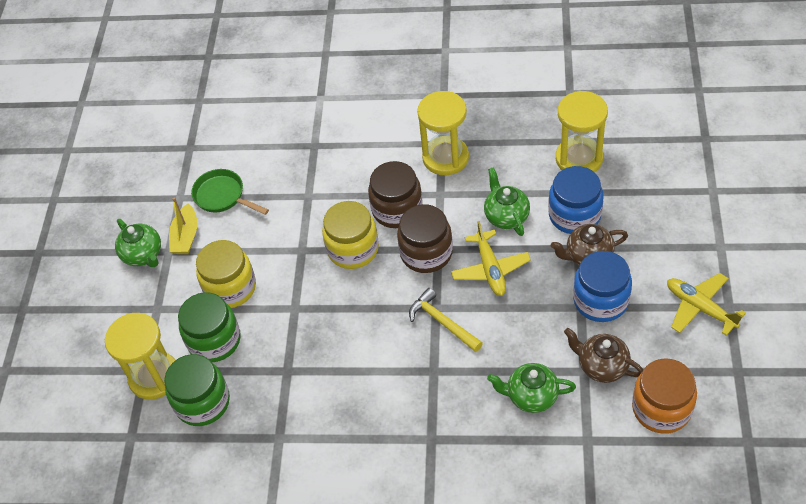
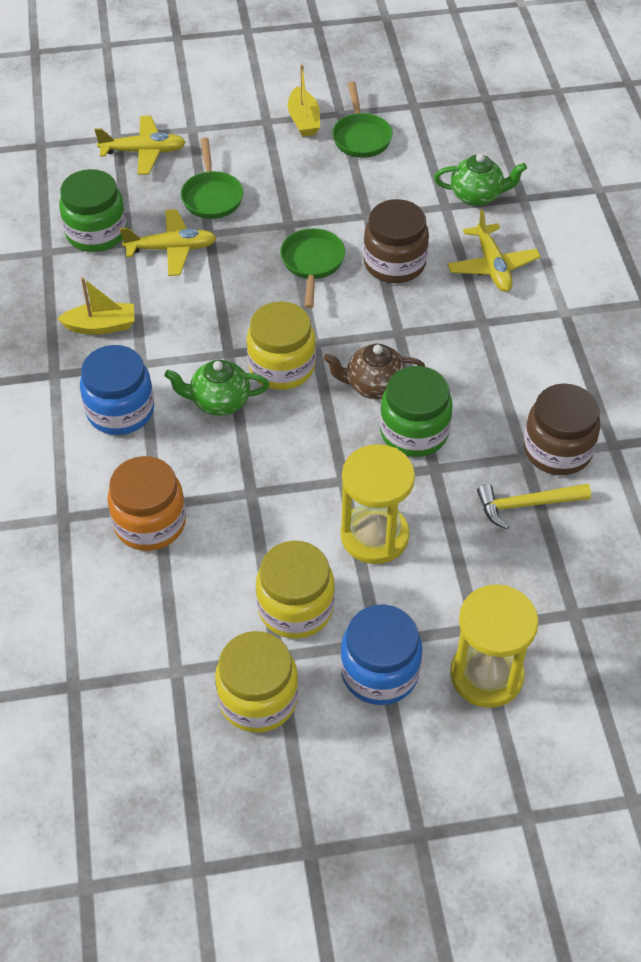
brown teapot: [551,224,628,266] [564,328,643,383] = 2 -> [324,344,425,399] = 1
green pan: [191,169,269,215] = 1 -> [181,138,243,219] [280,228,345,309] [332,81,393,158] = 3
green teapot: [115,219,161,267] [484,167,530,236] [487,363,576,413] = 3 -> [165,360,269,416] [434,153,527,206] = 2
yellow boat: [169,198,197,254] = 1 -> [57,277,134,335] [288,65,320,137] = 2
yellow hourglass: [105,313,176,400] [417,91,469,175] [556,91,608,172] = 3 -> [341,444,415,564] [450,584,539,708] = 2
yellow jar: [196,240,256,308] [322,201,379,269] = 2 -> [215,631,298,733] [247,302,316,390] [256,541,335,639] = 3
yellow plane: [451,221,531,296] [667,273,746,336] = 2 -> [95,116,186,175] [120,209,216,276] [447,209,541,292] = 3

